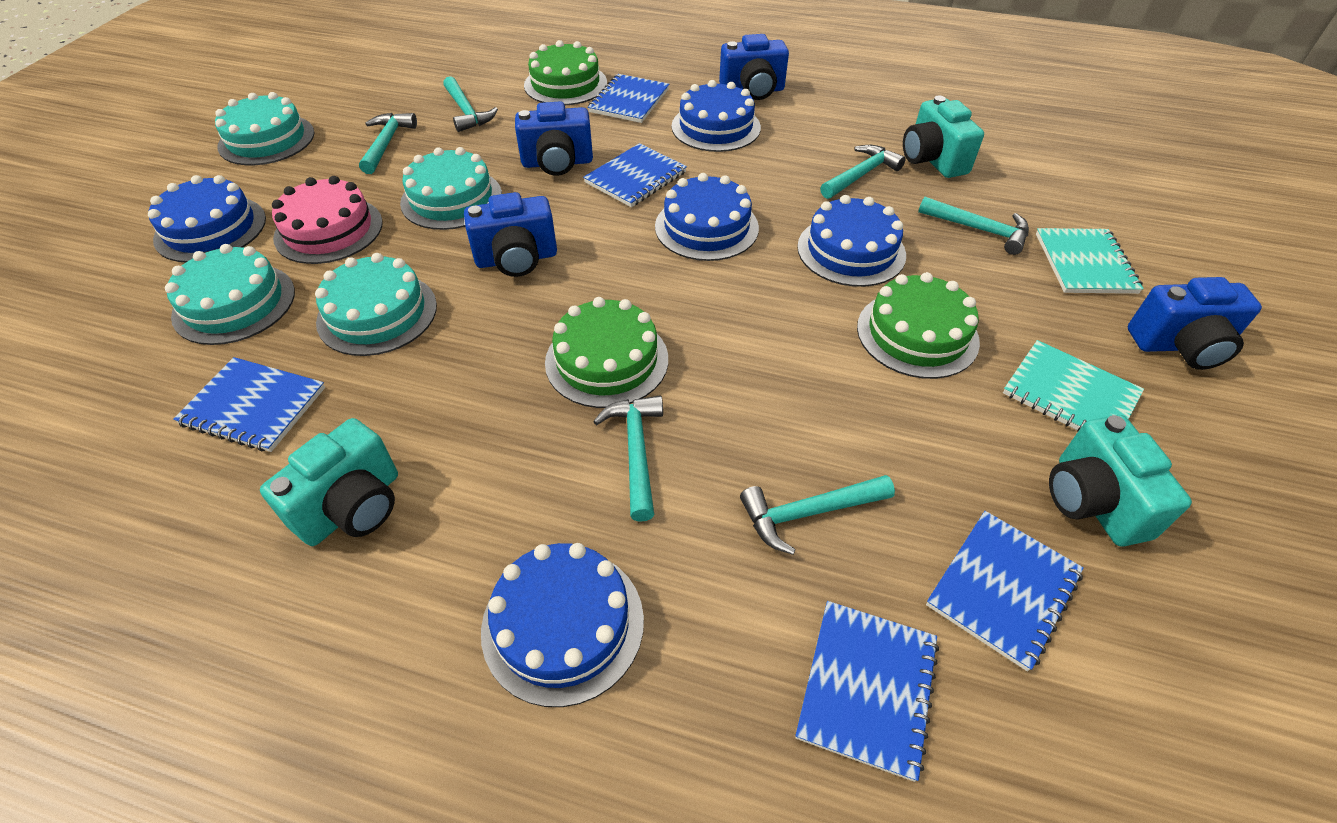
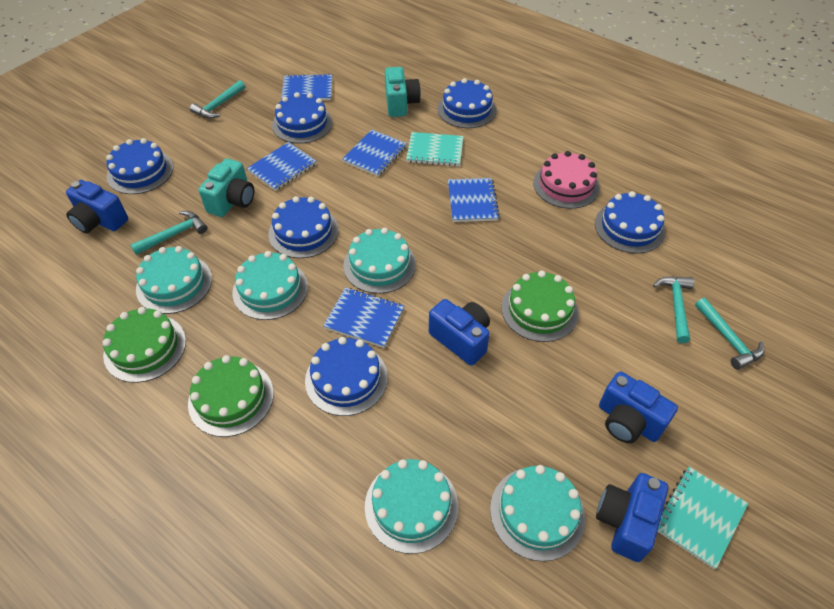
blue cake: [148,175,266,263] [481,543,644,707] [655,173,759,261] [672,80,761,152] [797,195,906,287] = 5 -> [106,138,173,194] [268,196,339,258] [272,92,333,144] [305,337,388,416] [438,78,497,128] [595,191,666,254] = 6
turquoise cake: [165,244,295,345] [215,92,314,165] [315,253,437,356] [400,147,502,230] = 4 -> [136,246,212,314] [232,251,308,320] [343,228,416,294] [365,459,458,554] [490,465,585,561] = 5
turquoise camera: [260,418,398,546] [903,96,984,178] [1049,415,1192,547] = 3 -> [198,158,254,217] [385,67,421,117] = 2
turquoise hammer: [359,113,417,174] [443,76,498,132] [593,396,663,522] [740,475,895,555] [820,145,906,199] [918,197,1029,255] = 6 -> [130,211,207,255] [190,80,245,119] [653,276,694,343] [695,298,764,370] = 4

